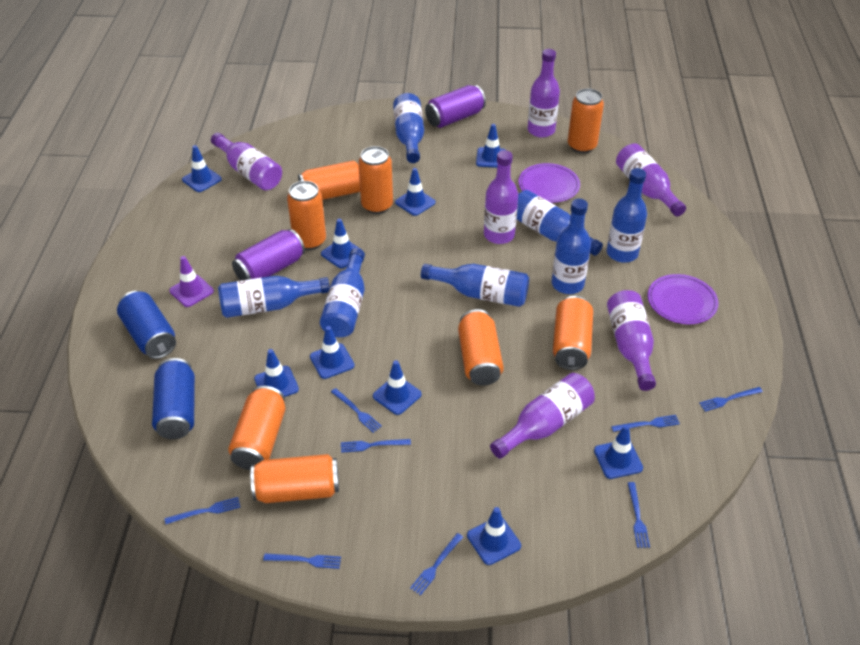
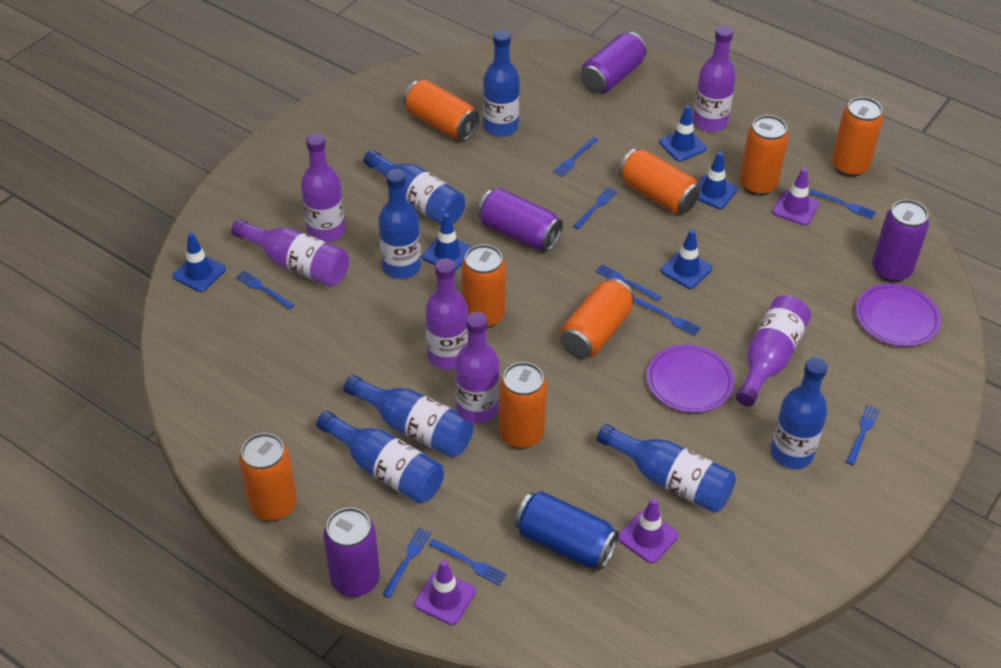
blue can: [117,291,176,359] [152,358,195,439] = 2 -> [515,491,619,569] = 1
blue fork: [165,497,240,524] [263,553,341,569] [331,388,382,433] [341,439,411,453] [410,533,463,596] [611,415,680,432] [628,482,650,548] [699,387,763,412] = 8 -> [236,271,294,309] [382,528,431,598] [429,539,507,585] [553,137,598,177] [573,187,618,229] [595,264,661,301] [634,297,701,336] [809,189,876,219] [846,405,879,465] = 9
blue traffic cone: [182,145,222,192] [254,349,299,397] [310,326,355,379] [321,219,362,269] [373,360,422,415] [395,168,435,216] [467,507,521,565] [476,124,507,168] [594,425,643,479] = 9 -> [172,232,226,292] [422,213,472,271] [659,105,707,161] [661,229,712,289] [697,152,738,209] = 5
purple can: [232,229,305,281] [425,85,486,128] = 2 -> [323,507,380,597] [477,188,563,251] [581,32,647,93] [872,200,929,282] = 4
purple traffic cone: [169,256,214,307] = 1 -> [414,560,476,625] [618,498,678,563] [772,168,819,225] = 3

